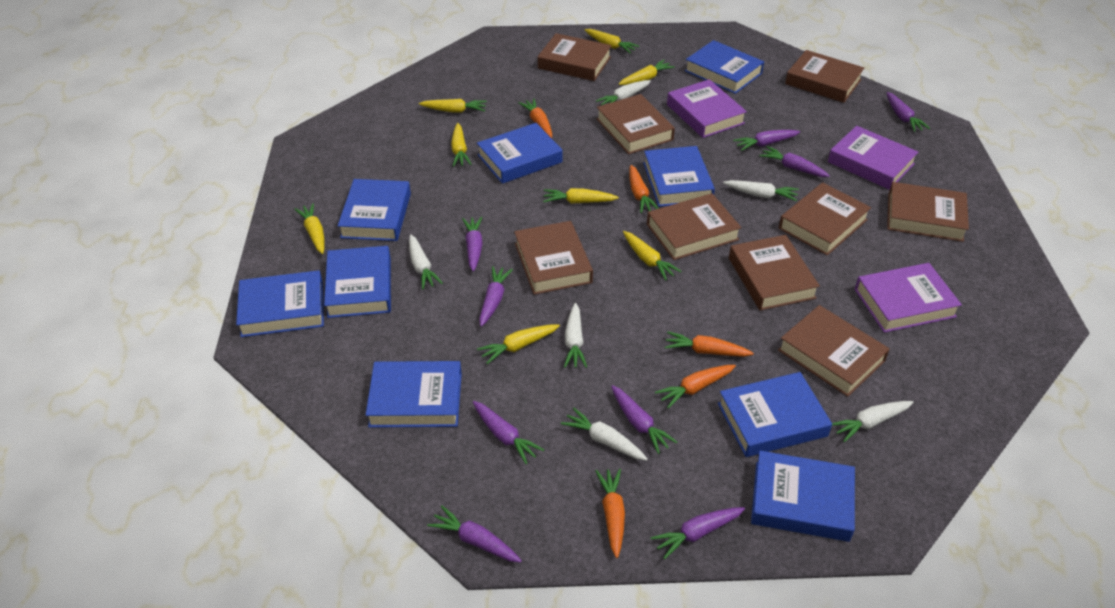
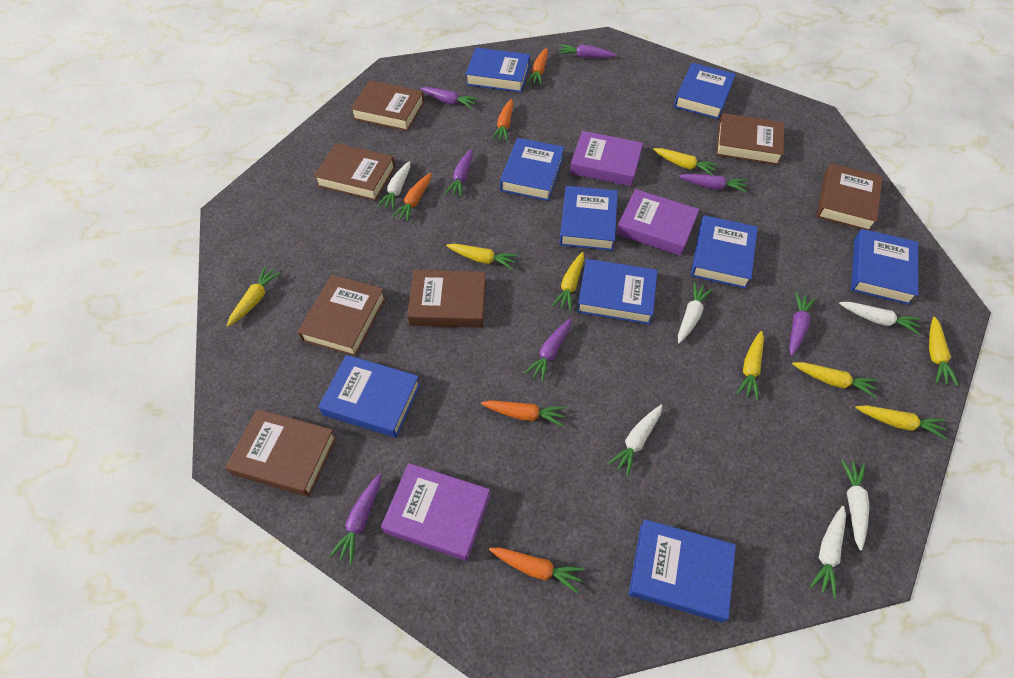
brown book: [514,221,593,295] [538,33,612,81] [597,94,675,154] [647,193,741,260] [729,235,820,311] [778,305,890,397] [779,182,871,255] [785,50,864,103] [887,182,969,242] = 9 -> [225,409,337,497] [298,275,386,357] [314,143,395,201] [350,80,424,131] [407,270,486,328] [716,113,784,165] [817,163,883,231] = 7
purple carrot: [427,506,522,563] [462,217,483,272] [473,401,544,464] [479,266,513,327] [611,385,677,454] [651,507,745,559] [733,130,800,151] [759,146,830,177] [886,92,930,132] = 9 -> [329,473,381,565] [420,87,478,109] [445,149,473,197] [524,318,572,382] [559,45,616,58] [679,174,747,192] [789,292,816,356] = 7

